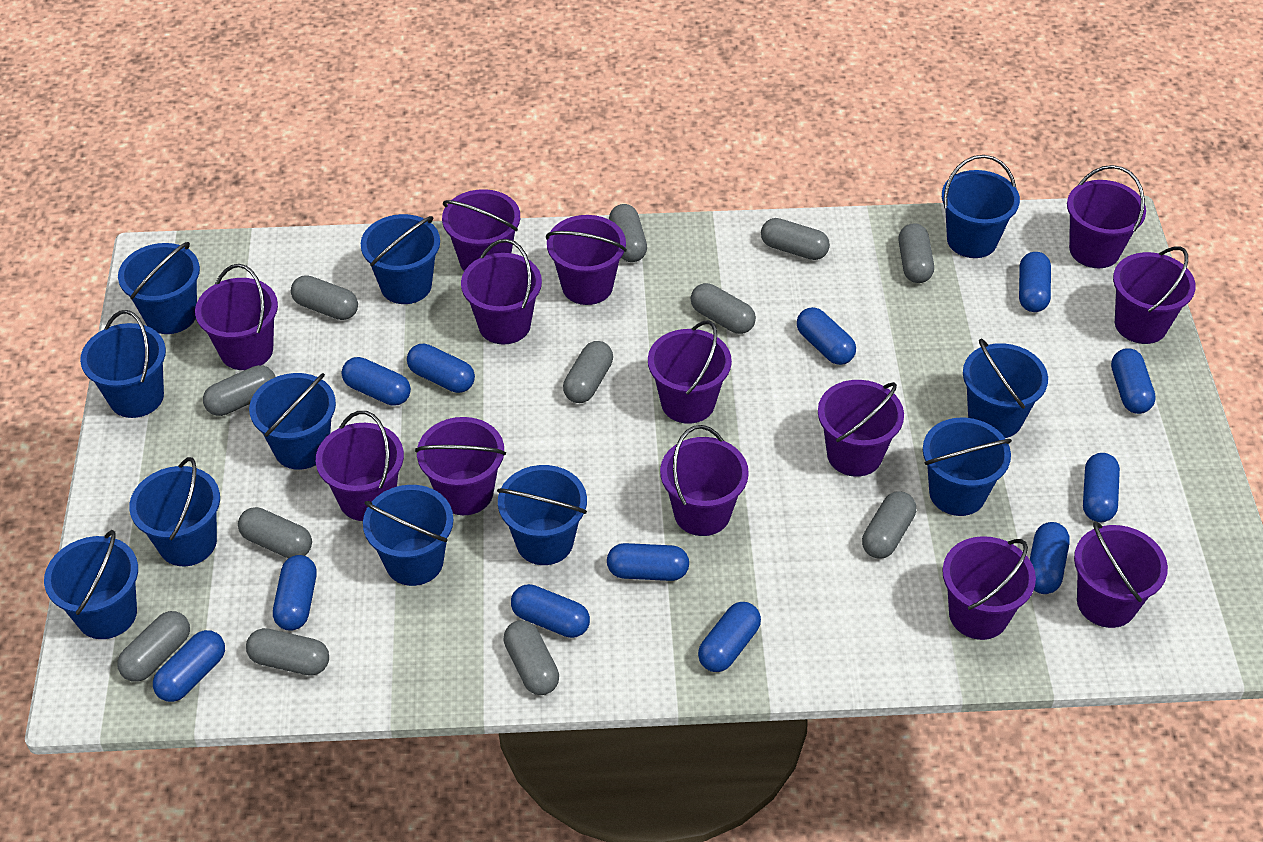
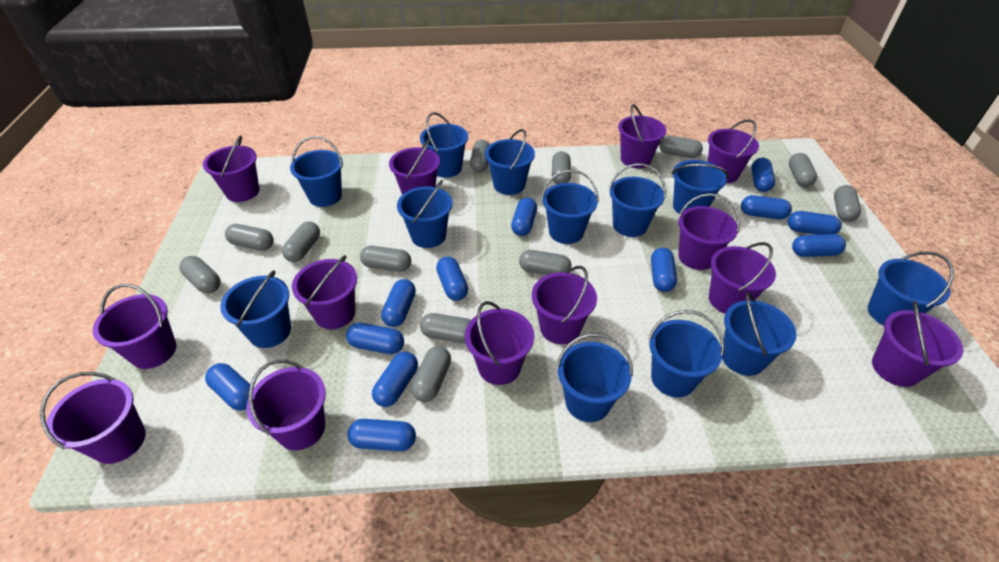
blue bucket: [44,530,138,639] [80,310,166,418] [118,242,200,334] [129,457,220,566] [249,373,336,470] [361,214,440,304] [363,485,454,586] [497,465,587,565] [923,418,1012,516] [942,155,1020,258] [963,339,1048,438] = 11 -> [220,270,291,348] [290,136,343,207] [397,180,453,248] [420,112,468,178] [485,129,535,195] [541,170,599,244] [556,333,633,422] [609,163,666,237] [648,310,725,397] [672,160,729,214] [722,292,796,376] [868,251,954,326] = 12

